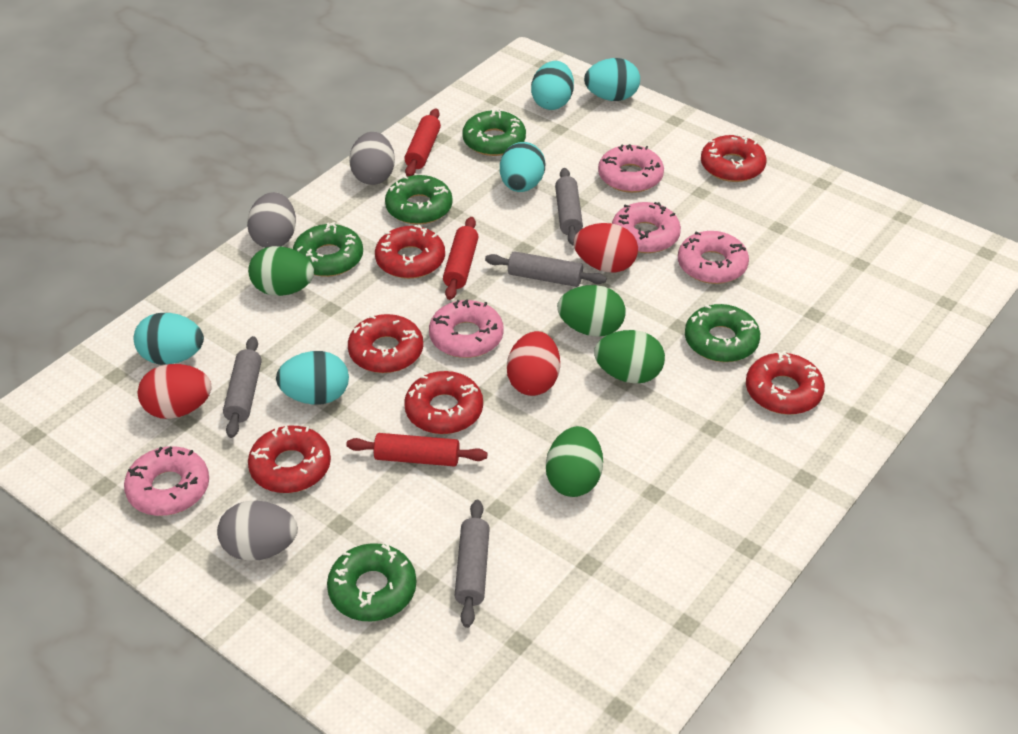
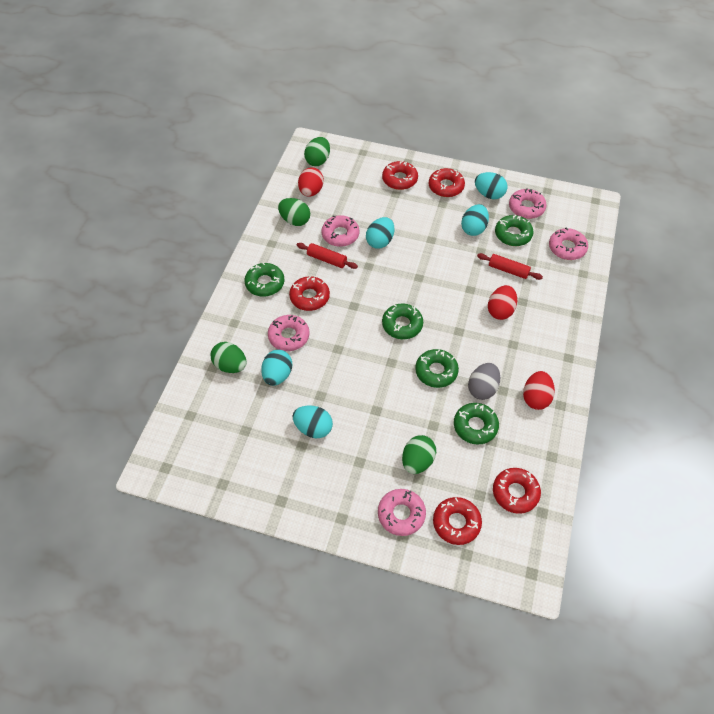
grey egg: [217,500,298,561] [247,192,296,248] [349,132,395,185] = 3 -> [468,363,500,400] = 1
grey rolling pin: [223,336,262,438] [454,500,490,628] [485,251,607,287] [555,168,583,246] = 4 -> none = 0
red donut: [248,426,331,493] [348,314,423,373] [375,225,445,279] [404,371,483,434] [701,134,766,182] [746,351,825,415] = 6 -> [289,276,330,311] [382,161,418,190] [429,168,465,197] [433,497,482,545] [493,468,541,514] = 5
red rolling pin: [346,433,487,467] [404,109,441,177] [443,217,479,300] = 3 -> [297,243,358,269] [477,253,543,280] = 2

